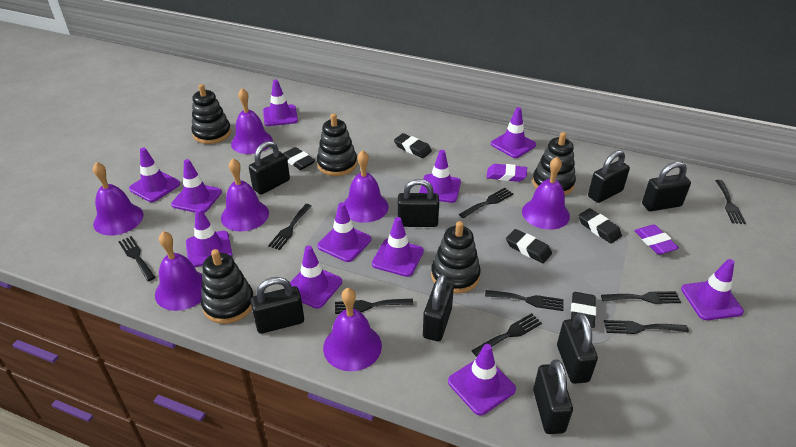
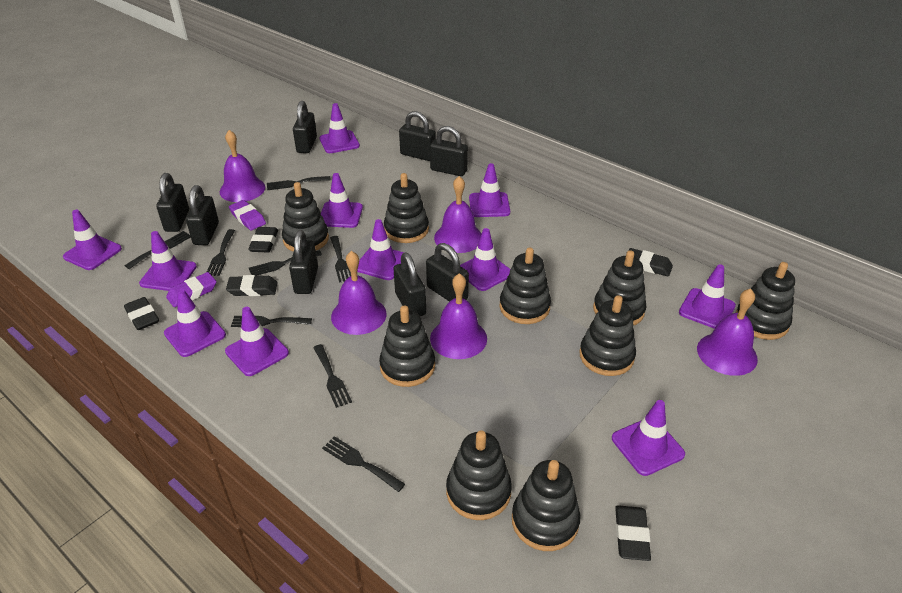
black fork: [118,236,155,281] [268,204,312,250] [335,299,413,314] [459,188,513,218] [471,313,542,357] [485,290,563,311] [601,291,681,304] [604,320,689,334] [715,180,746,224] = 9 -> [124,231,191,269] [207,229,235,276] [231,316,312,327] [249,250,322,276] [267,176,331,190] [313,344,352,408] [322,436,405,492] [330,236,351,283] = 8
black stacking toy: [191,84,231,144] [201,249,254,324] [317,113,357,176] [431,221,481,294] [532,132,576,195] = 5 -> [282,182,329,252] [379,305,435,387] [384,173,429,243] [446,431,512,520] [500,247,551,324] [512,460,581,551] [579,295,636,376] [593,250,647,326] [736,262,795,340] = 9
purple bell: [93,162,143,236] [155,231,202,311] [221,158,269,231] [231,88,273,154] [323,288,382,371] [344,150,388,223] [522,156,570,230] = 7 -> [220,130,265,202] [331,251,387,335] [430,273,487,359] [434,176,482,253] [697,289,758,376] = 5

